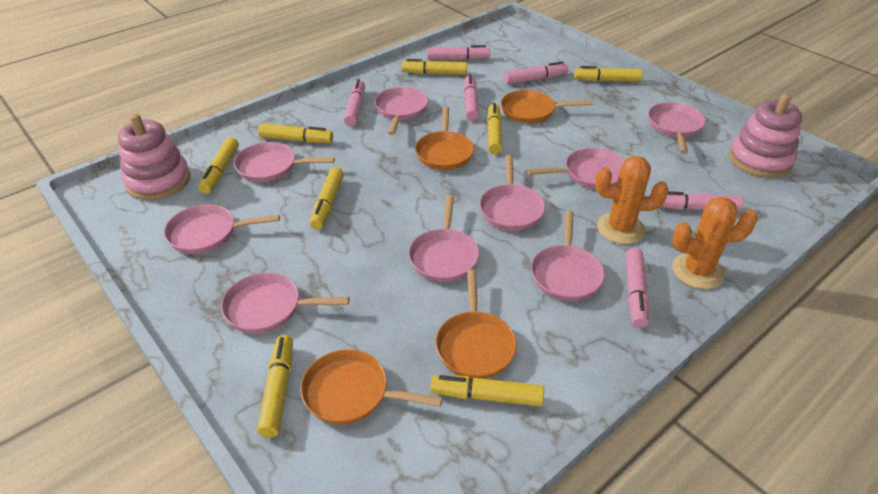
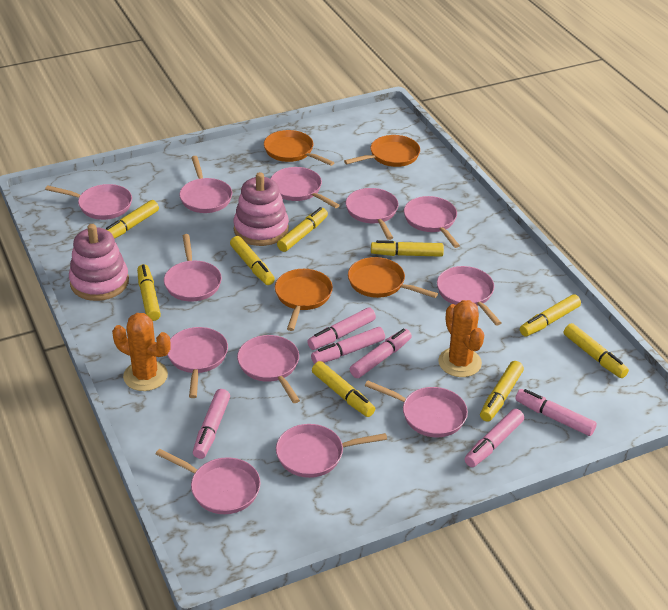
pink pan: [164,204,280,254] [221,273,349,333] [234,142,335,182] [375,87,428,135] [408,195,479,282] [479,155,545,231] [527,148,624,189] [531,210,605,301] [648,102,706,154] = 9 -> [45,184,132,220] [156,449,261,514] [164,234,222,302] [167,327,228,398] [179,156,232,213] [237,335,300,403] [271,167,340,208] [276,424,387,478] [346,188,399,240] [365,380,468,437] [404,196,460,248] [437,266,501,326] = 12
yellow marker: [198,137,239,194] [257,335,293,438] [258,123,333,143] [310,167,344,230] [402,59,467,75] [430,375,544,406] [487,103,502,154] [574,66,643,82] = 8 -> [105,200,159,239] [137,264,161,321] [230,236,275,285] [277,207,328,252] [312,361,375,417] [371,240,444,257] [480,361,524,422] [520,294,581,336] [564,323,629,378] = 9

